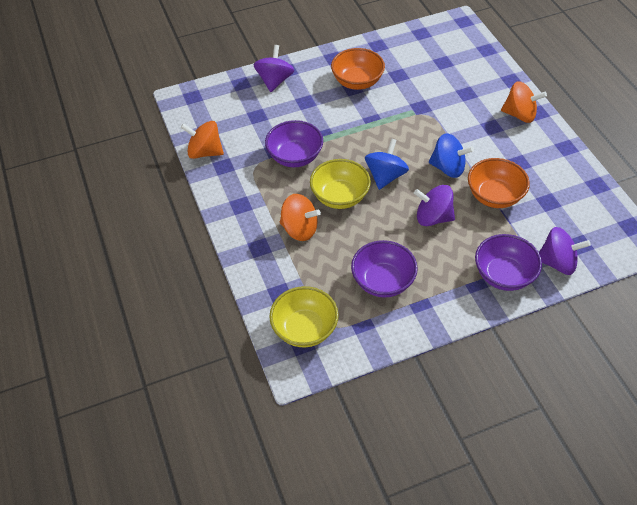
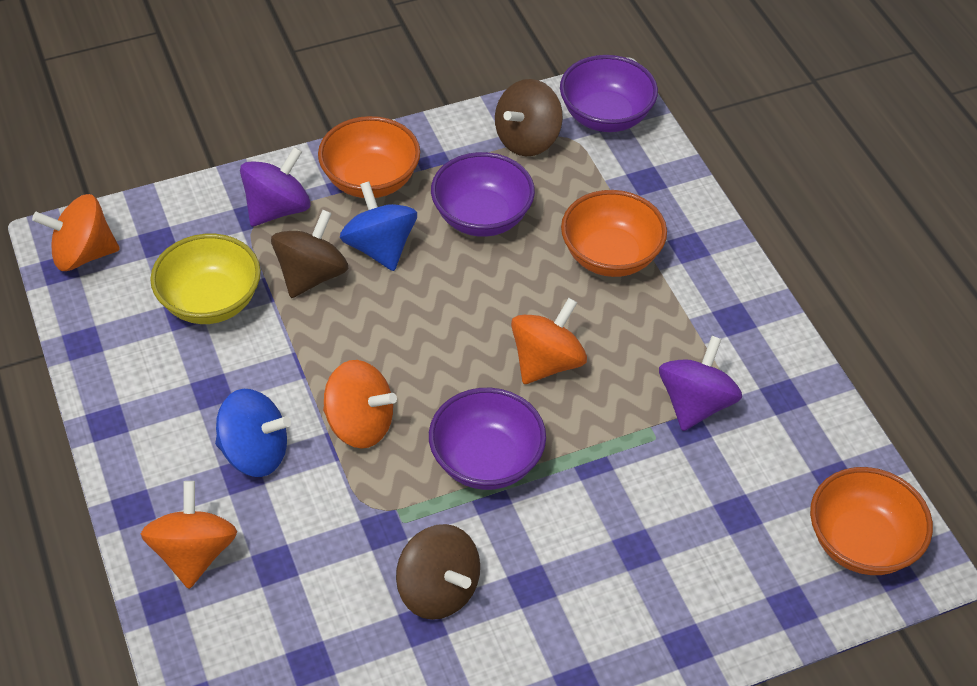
brown spinning top: none = 0 -> [271,210,348,298] [396,524,480,620] [495,79,563,156] = 3
orange bowl: [331,48,385,90] [468,158,530,208] = 2 -> [318,116,420,198] [561,190,667,277] [810,467,933,575] = 3
orange spinning top: [180,121,224,159] [280,194,321,241] [501,81,547,123] = 3 -> [32,194,120,271] [141,481,237,589] [323,360,397,449] [511,298,587,384] = 4
purple spinning top: [253,45,294,92] [414,185,455,226] [539,227,591,275] = 3 -> [240,147,311,226] [659,336,742,431] = 2
yellow bowl: [269,286,339,347] [310,159,371,209] = 2 -> [150,234,261,324] = 1

